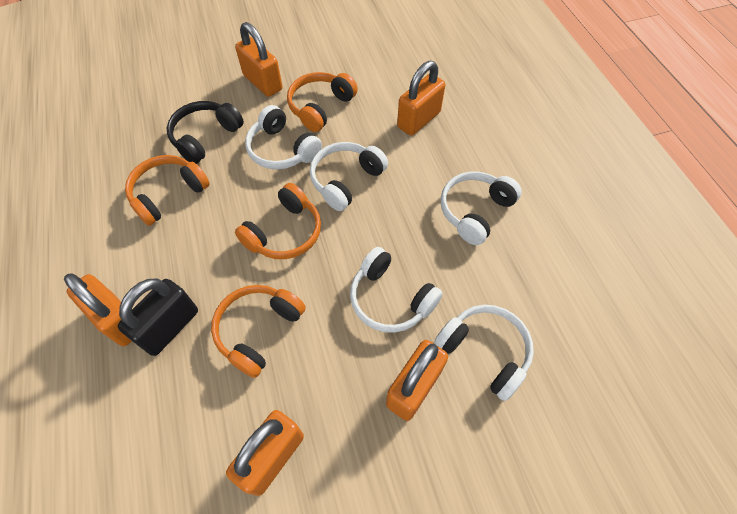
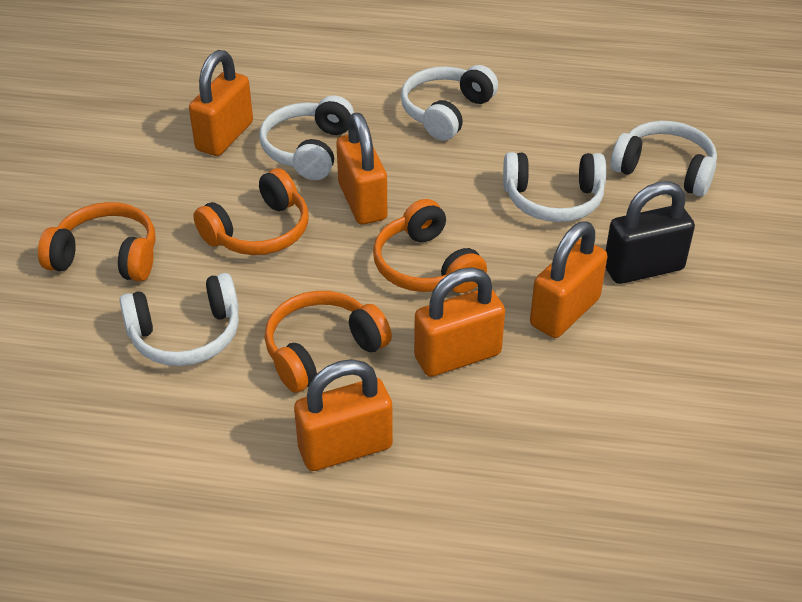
black headphones: [167,101,244,164] = 1 -> none = 0

